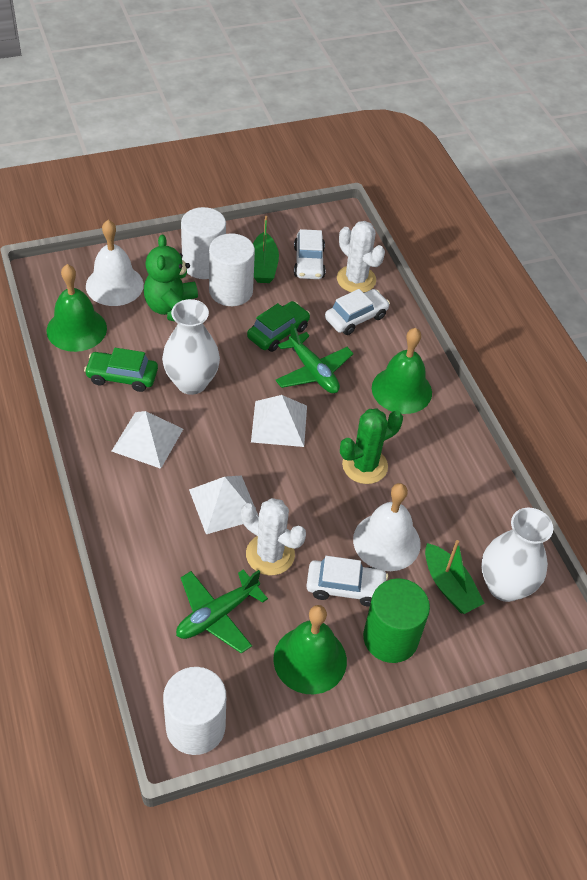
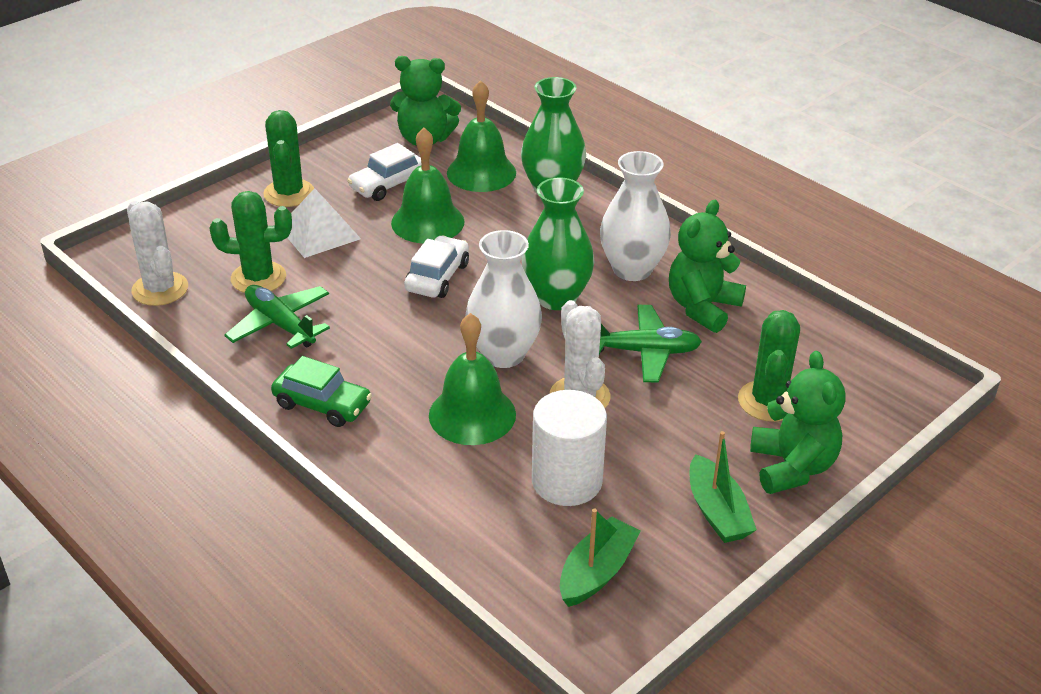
green cactus: [340,408,403,484] = 1 -> [210,191,292,293] [263,110,314,207] [738,310,800,422] = 3
green car: [84,348,158,392] [247,301,310,352] = 2 -> [271,356,372,427] = 1
green cylinder: [363,578,430,663] = 1 -> none = 0
green teddy bear: [144,234,198,322] = 1 -> [390,56,461,146] [669,200,746,333] [750,351,846,494] = 3
green vase: none = 0 -> [521,77,586,196] [522,177,594,310] = 2
white bell: [86,220,144,306] [353,483,421,571] = 2 -> none = 0
white car: [294,229,326,279] [306,556,388,607] [325,289,390,335] = 3 -> [347,143,421,201] [404,235,469,298] = 2
white cylinder: [163,667,226,755] [181,207,226,279] [209,233,255,306] = 3 -> [532,390,607,506] = 1
white pyramid: [112,411,183,469] [189,475,259,534] [251,395,307,447] = 3 -> [288,188,361,258] = 1

